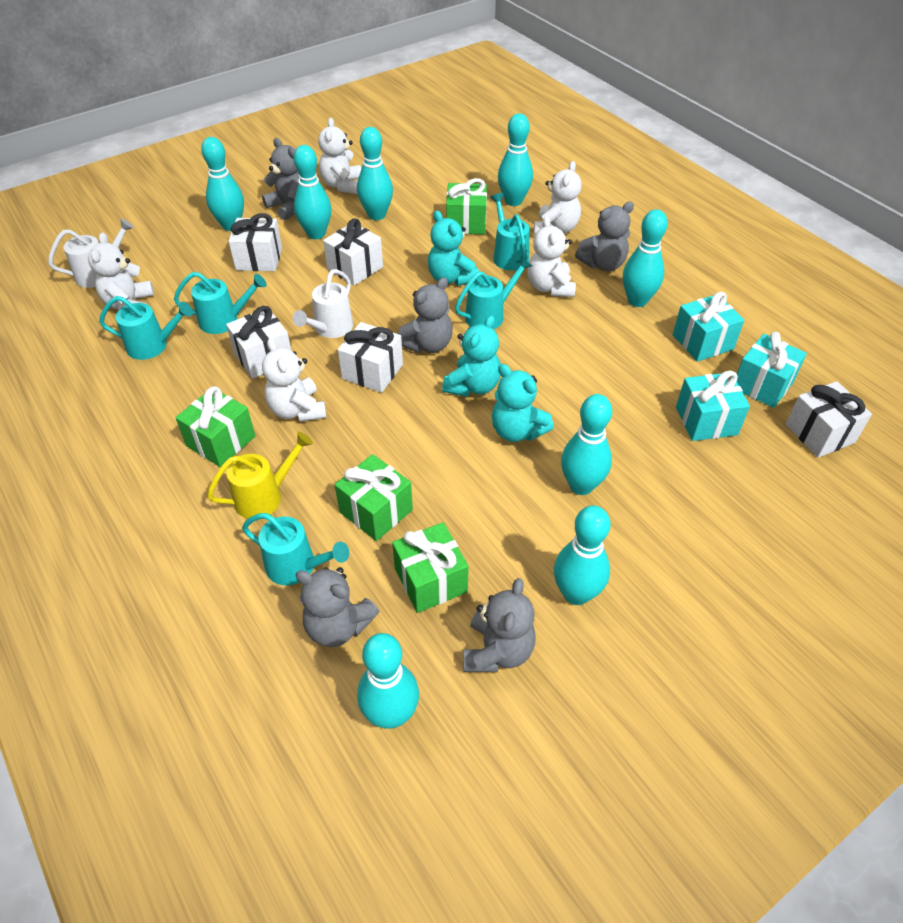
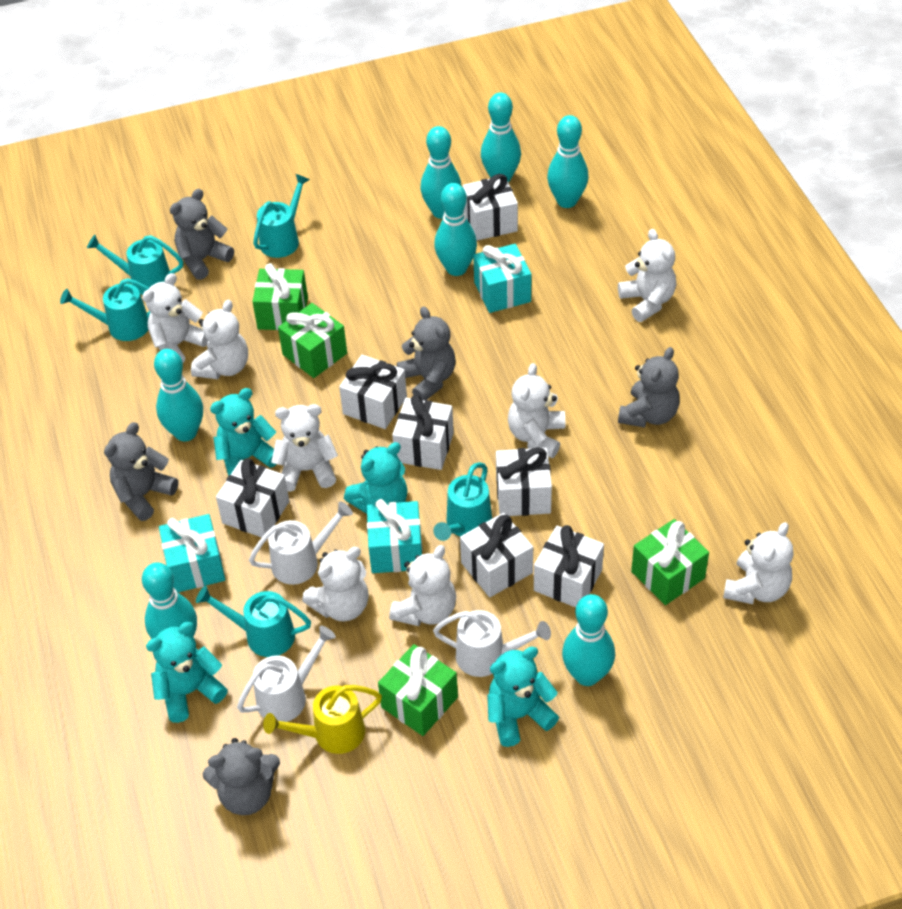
turquoise bowling pin: [201,137,244,231] [294,145,331,239] [357,127,393,220] [357,633,419,729] [498,113,533,206] [554,505,611,605] [561,394,612,495] [623,209,668,307] = 8 -> [142,562,197,639] [154,349,203,441] [420,126,462,219] [434,183,477,276] [481,93,521,183] [547,115,589,208] [562,594,615,686] = 7
turquoise teddy bear: [428,210,479,286] [442,315,501,397] [492,364,554,442] = 3 -> [146,622,228,723] [210,388,277,476] [344,442,407,514] [487,647,559,747] = 4
white gift: [226,306,291,379] [228,213,282,271] [323,218,383,286] [338,322,403,393] [786,381,872,458] = 5 -> [216,458,289,538] [339,355,407,429] [392,394,454,470] [460,513,533,597] [463,174,518,240] [496,447,552,516] [534,525,604,608] = 7
white teddy bear: [88,232,154,311] [262,339,326,422] [318,118,361,194] [527,216,576,297] [534,161,582,235] = 5 -> [142,273,208,363] [191,300,248,379] [271,404,338,492] [302,547,369,621] [389,545,456,626] [508,363,565,458] [618,229,676,322] [723,522,793,604] = 8
white watering can: [48,218,134,288] [292,269,353,338] = 2 -> [237,626,336,722] [249,501,353,585] [433,610,551,677] = 3

